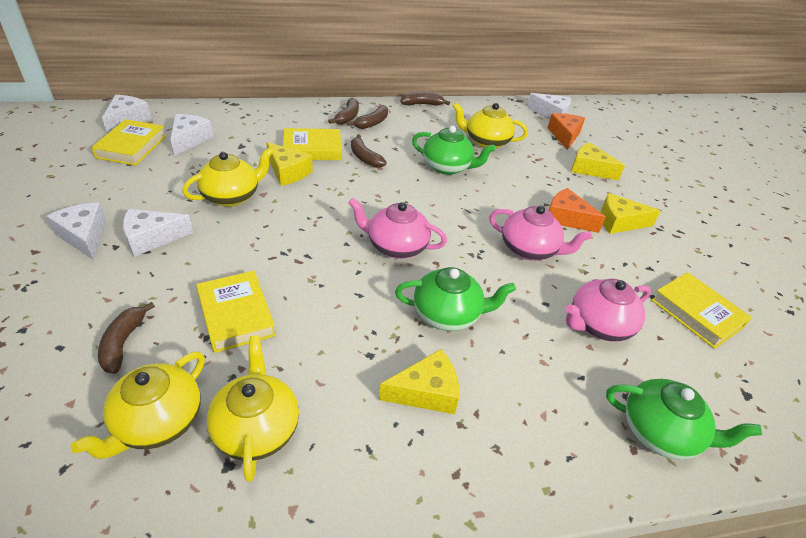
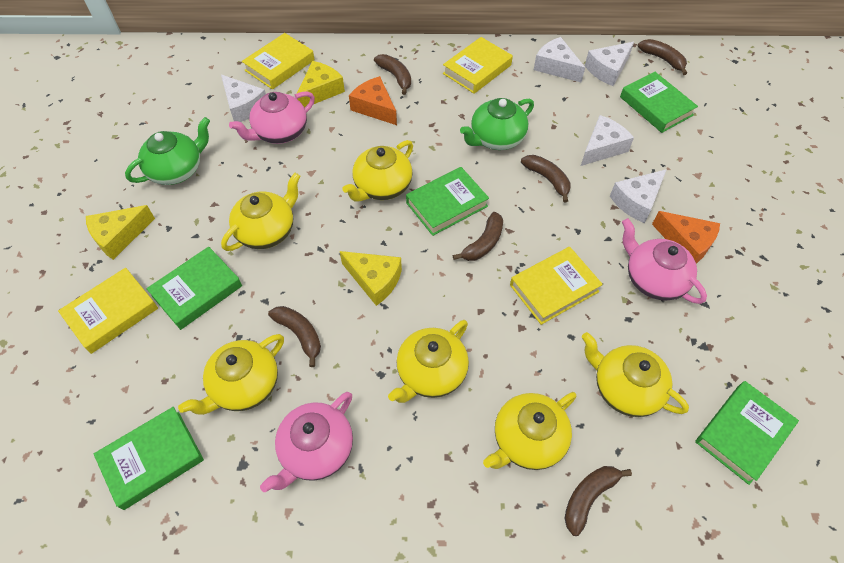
brown banana: [98,302,155,374] [328,98,359,125] [347,105,388,129] [351,134,387,168] [400,92,450,106] = 5 -> [268,306,321,367] [374,54,411,95] [453,212,503,261] [521,155,571,203] [564,466,632,536] [638,39,687,75] = 6
green book: none = 0 -> [94,407,204,510] [147,247,242,330] [406,167,489,236] [620,72,698,133] [695,381,799,485] = 5
green teapot: [395,267,516,331] [412,126,496,175] [606,379,762,460] = 3 -> [125,117,210,185] [460,98,534,150] = 2
yellow cheese: [266,142,313,186] [379,349,459,414] [571,143,625,180] [601,193,661,234] = 4 -> [86,205,155,260] [297,61,345,108] [340,251,402,306] = 3
yellow teapot: [71,352,205,459] [182,148,273,207] [207,336,299,482] [452,103,528,148] = 4 -> [178,334,284,415] [221,173,301,251] [342,140,413,202] [388,320,469,403] [483,392,576,470] [582,332,689,417] = 6

